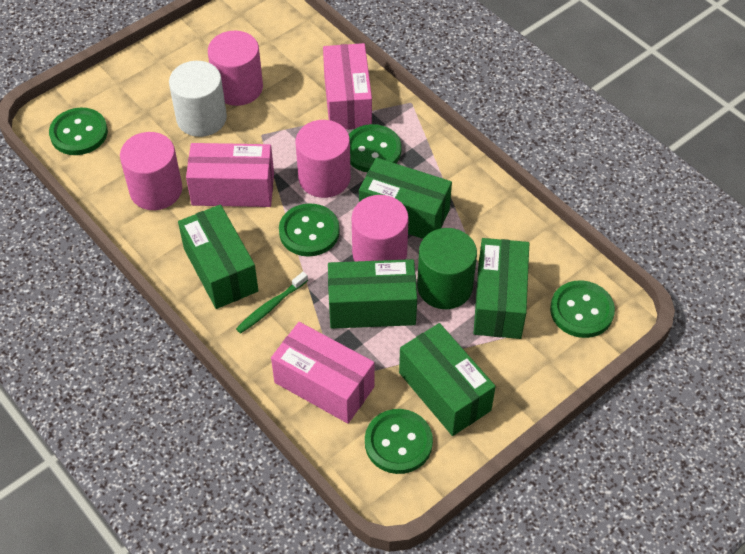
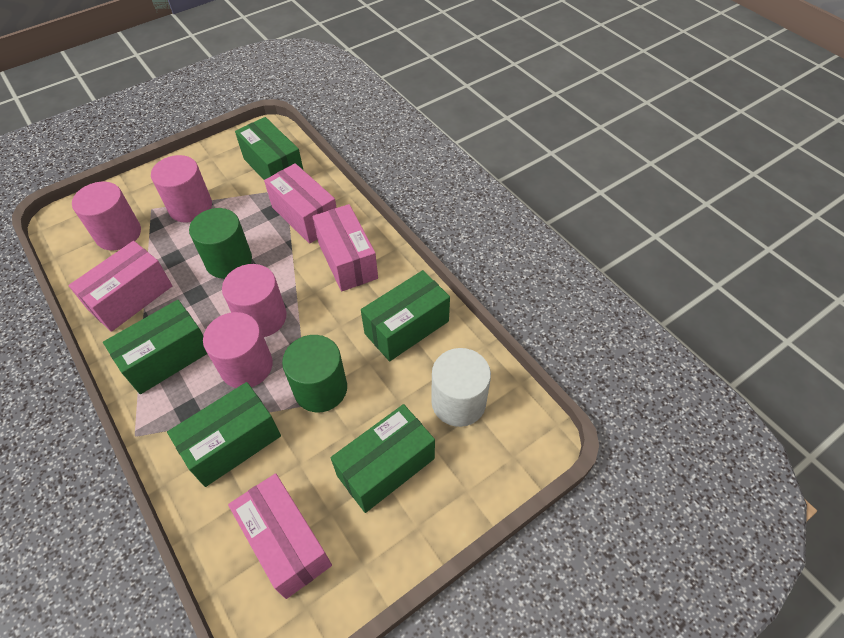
green button: [49,108,108,155] [279,203,340,257] [349,124,401,172] [365,409,433,474] [550,280,615,338] = 5 -> none = 0
green cylinder: [417,228,477,309] = 1 -> [189,208,252,279] [282,335,347,412] = 2
green toothbrush: [236,272,308,334] = 1 -> none = 0
pink box: [186,143,274,207] [271,322,374,424] [323,43,372,130] = 3 -> [68,241,172,332] [228,473,332,599] [264,163,337,244] [312,204,378,292] = 4

